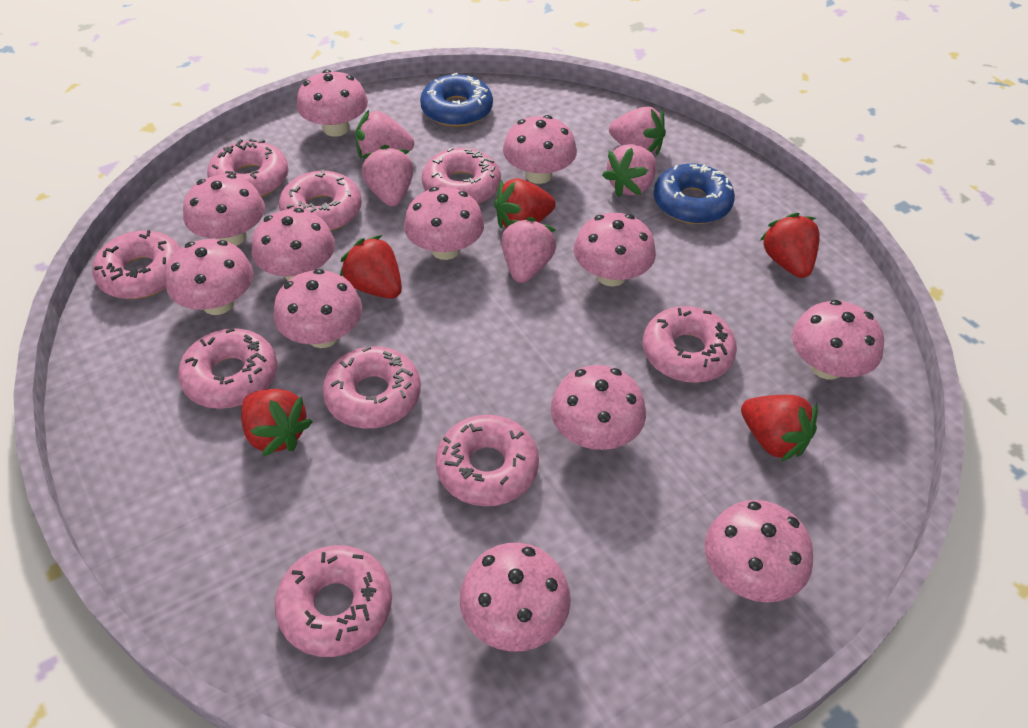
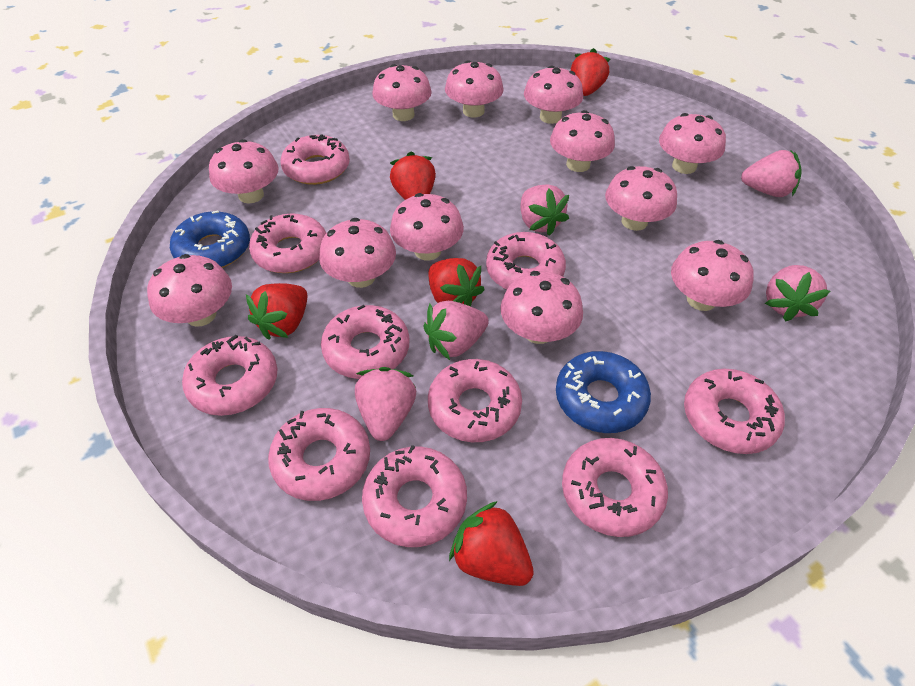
pink donut: [92,230,181,299] [178,328,277,409] [207,139,289,197] [275,545,392,657] [279,169,362,231] [322,346,421,429] [422,147,501,204] [436,415,539,506] [643,306,737,383] = 9 -> [182,335,278,416] [249,213,326,273] [268,408,370,501] [280,134,350,185] [321,305,409,379] [362,445,467,547] [428,359,522,442] [486,232,566,290] [562,438,668,537] [684,369,785,454] = 10

